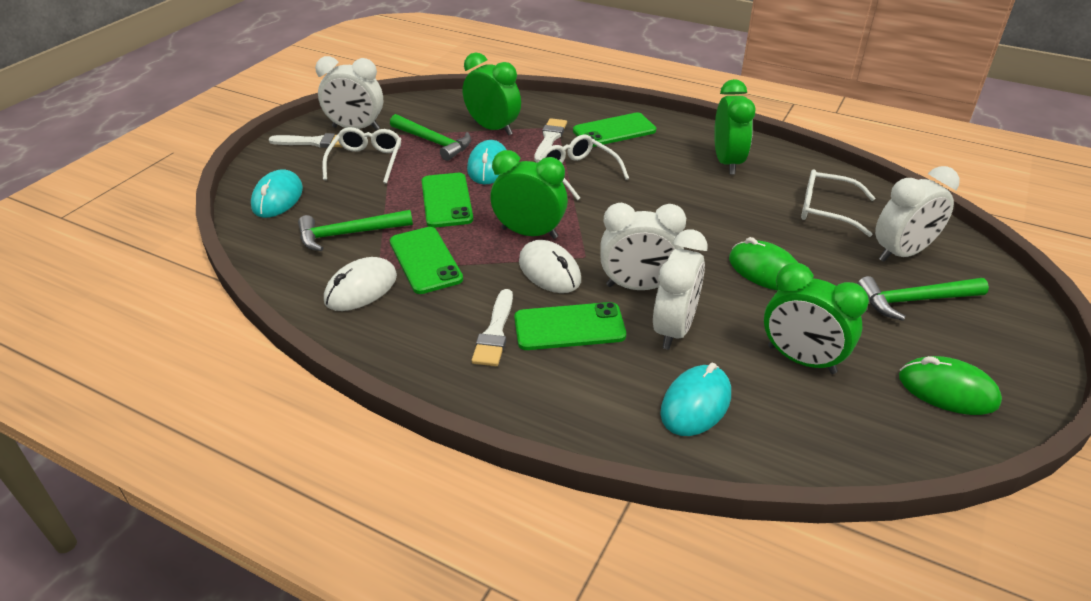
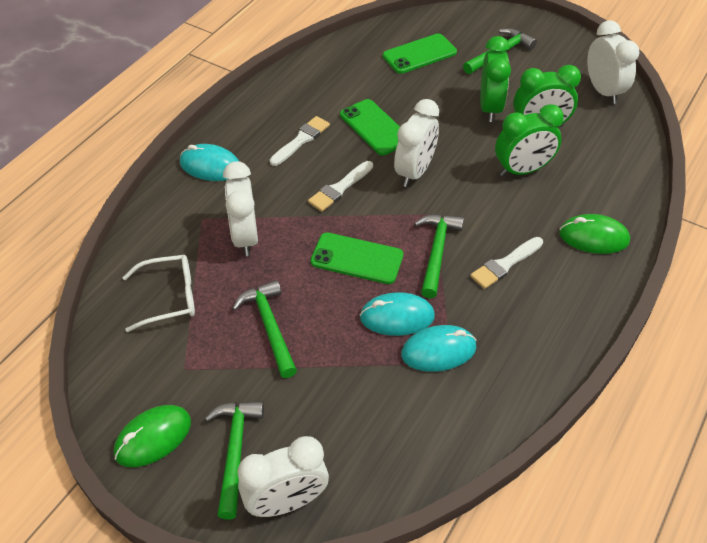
green clock: [463,52,521,136] [490,150,568,239] [714,79,756,175] [764,263,869,374] = 4 -> [480,36,511,122] [495,104,564,176] [513,65,581,127] = 3
green hammer: [298,210,413,251] [390,114,471,161] [857,276,989,321] = 3 -> [205,401,264,519] [232,280,297,378] [414,214,464,298] [463,28,537,74] = 4
green phone: [390,227,463,294] [422,173,473,228] [514,302,626,350] [573,113,656,147] = 4 -> [311,232,403,284] [340,99,400,155] [383,34,457,74] = 3
white glasses: [322,127,401,184] [539,134,629,201] [801,169,875,237] = 3 -> [122,255,195,332] = 1
white mouse: [324,257,397,311] [519,240,581,293] = 2 -> none = 0

